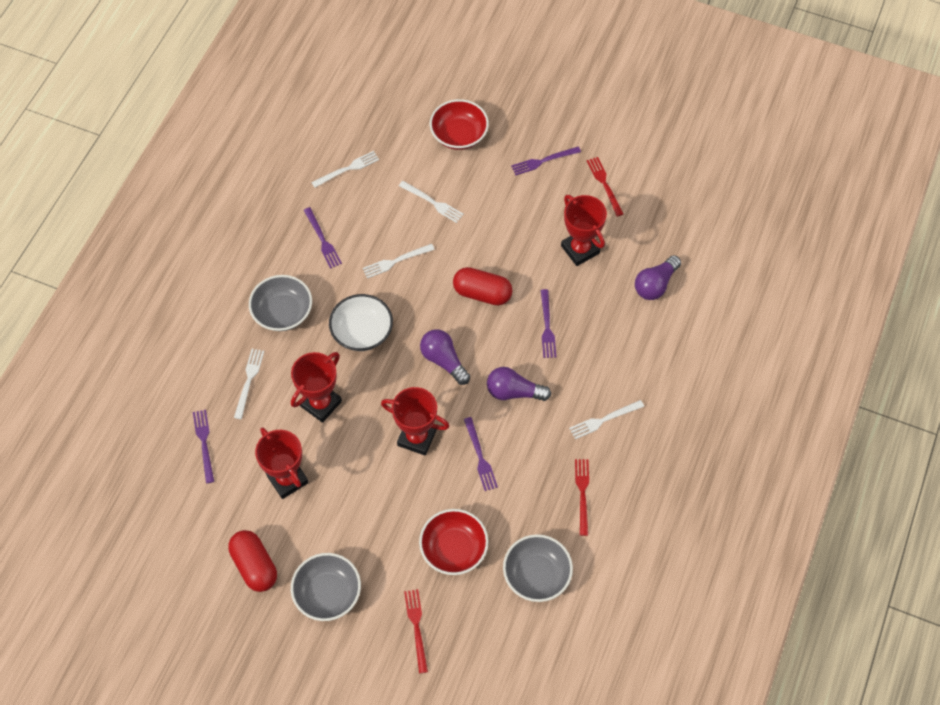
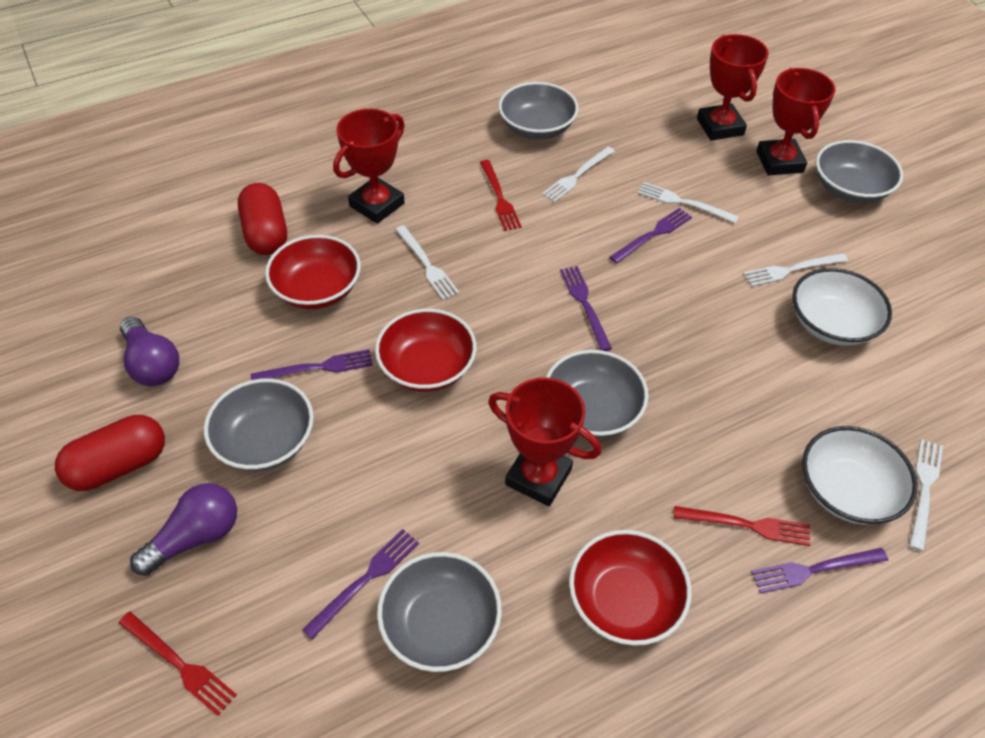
grey bowl: [249,275,312,331] [291,553,361,621] [503,534,573,602] = 3 -> [204,378,314,471] [377,552,502,672] [498,82,579,139] [546,350,649,438] [816,140,903,203] = 5
purple light bulb: [420,329,470,385] [487,367,551,401] [635,255,681,300] = 3 -> [120,317,179,386] [130,483,237,576] = 2
red bowl: [419,509,489,575] [430,99,489,150] = 2 -> [265,235,361,309] [375,309,477,392] [569,530,692,646] = 3
white bowl: [329,294,393,351] = 1 -> [792,268,892,346] [802,426,918,525] = 2

